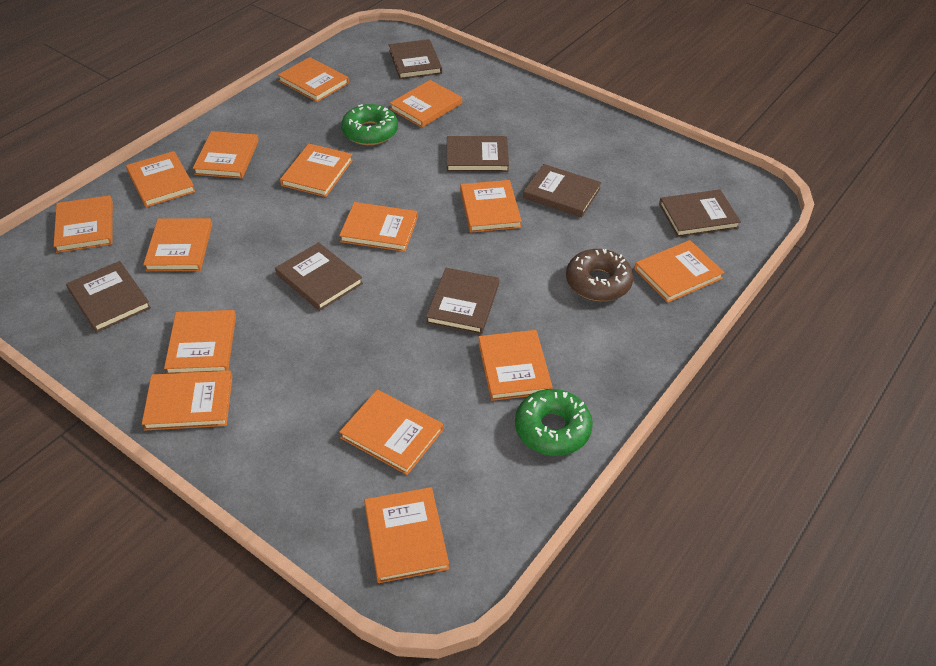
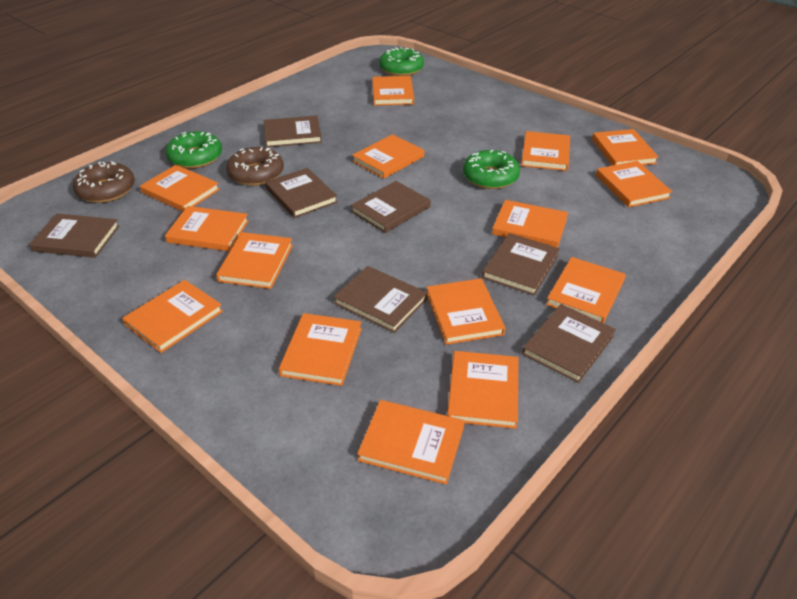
brown donut: [566,249,634,301] = 1 -> [73,161,135,203] [226,147,284,186] = 2
green donut: [341,104,398,145] [515,389,593,456] = 2 -> [166,131,222,168] [379,47,424,76] [463,150,520,189] = 3

